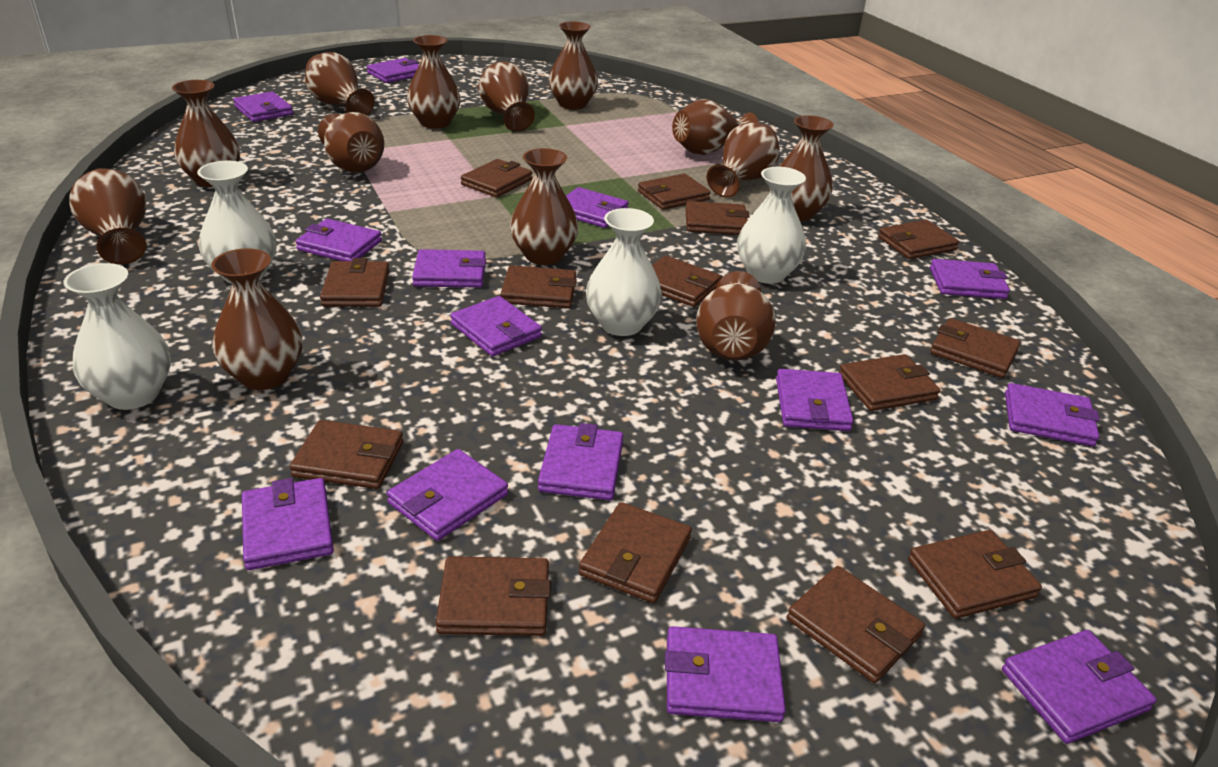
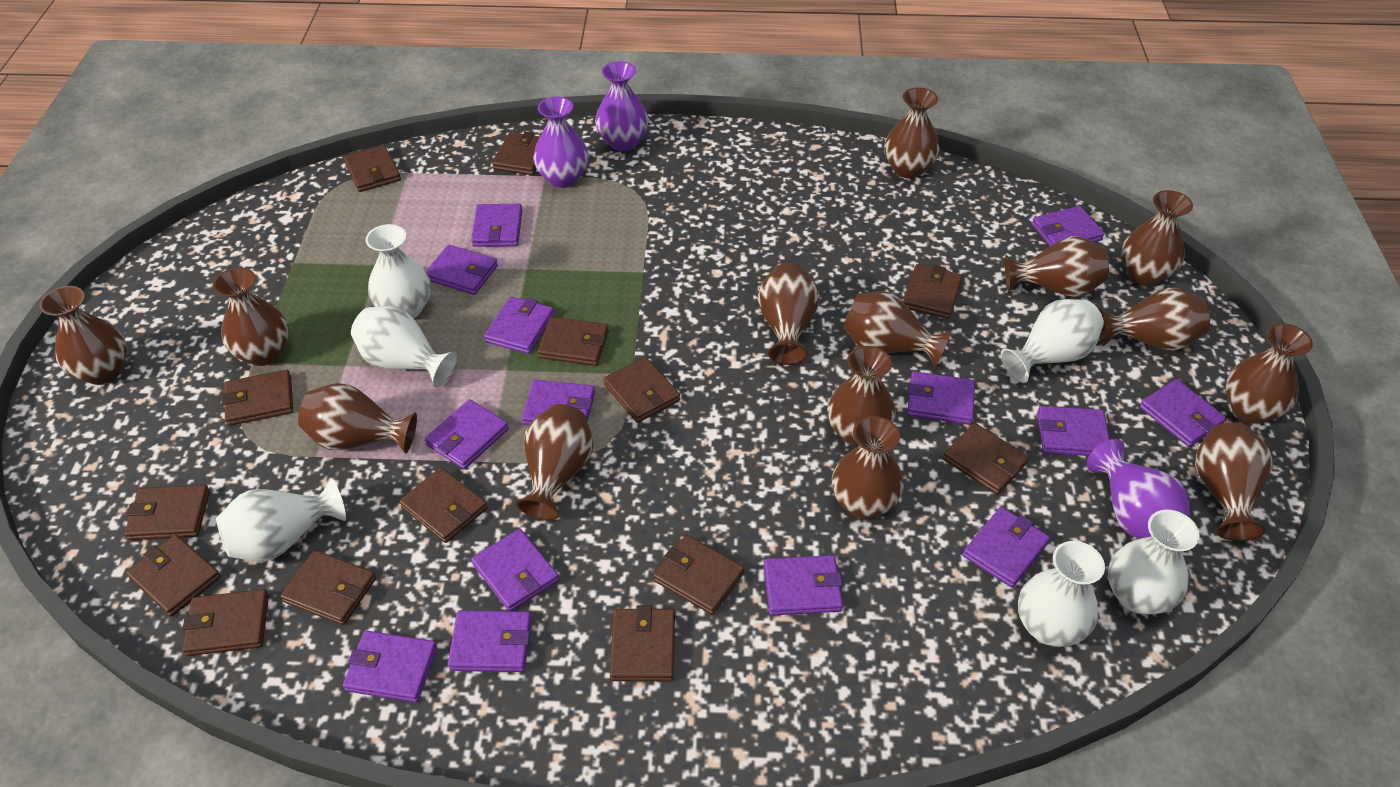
brown vase: [69,168,147,265] [172,80,240,187] [211,248,303,390] [305,52,374,115] [318,112,384,173] [407,35,461,129] [478,62,535,131] [510,148,578,265] [549,21,598,109] [672,99,759,155] [696,271,776,360] [707,122,780,198] [779,115,834,221] = 13 -> [39,286,127,385] [213,267,289,366] [298,383,417,454] [516,404,593,520] [757,263,820,365] [827,346,896,446] [832,416,904,519] [843,291,951,367] [884,88,940,178] [1005,236,1109,297] [1098,288,1210,351] [1121,190,1193,286] [1195,422,1273,541] [1225,323,1313,424] = 14
purple vase: none = 0 -> [533,96,589,188] [595,61,649,151] [1086,439,1191,539] = 3
white vase: [63,263,171,410] [197,161,276,284] [586,208,662,336] [737,167,806,284] = 4 -> [216,479,346,562] [351,306,457,387] [366,224,431,318] [1001,299,1104,383] [1018,541,1105,647] [1108,510,1200,614] = 6

